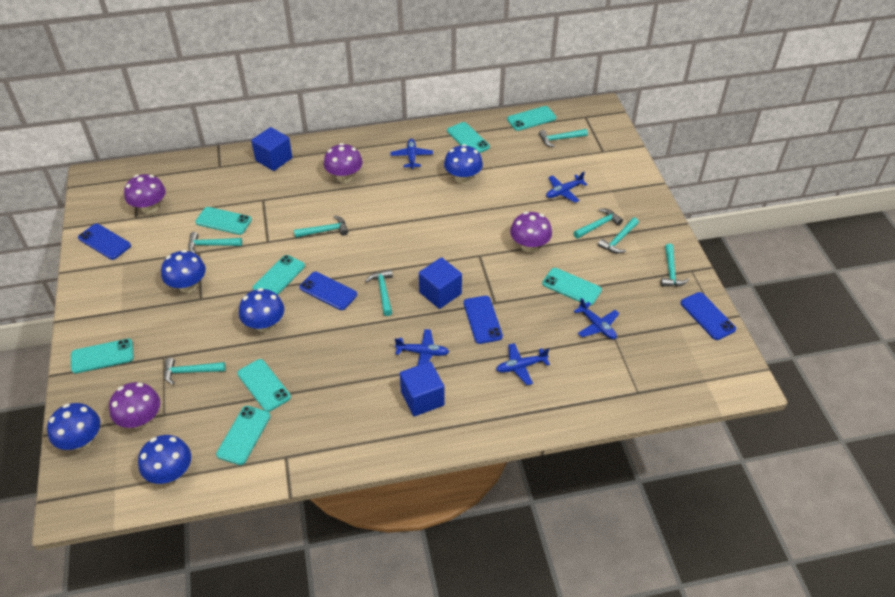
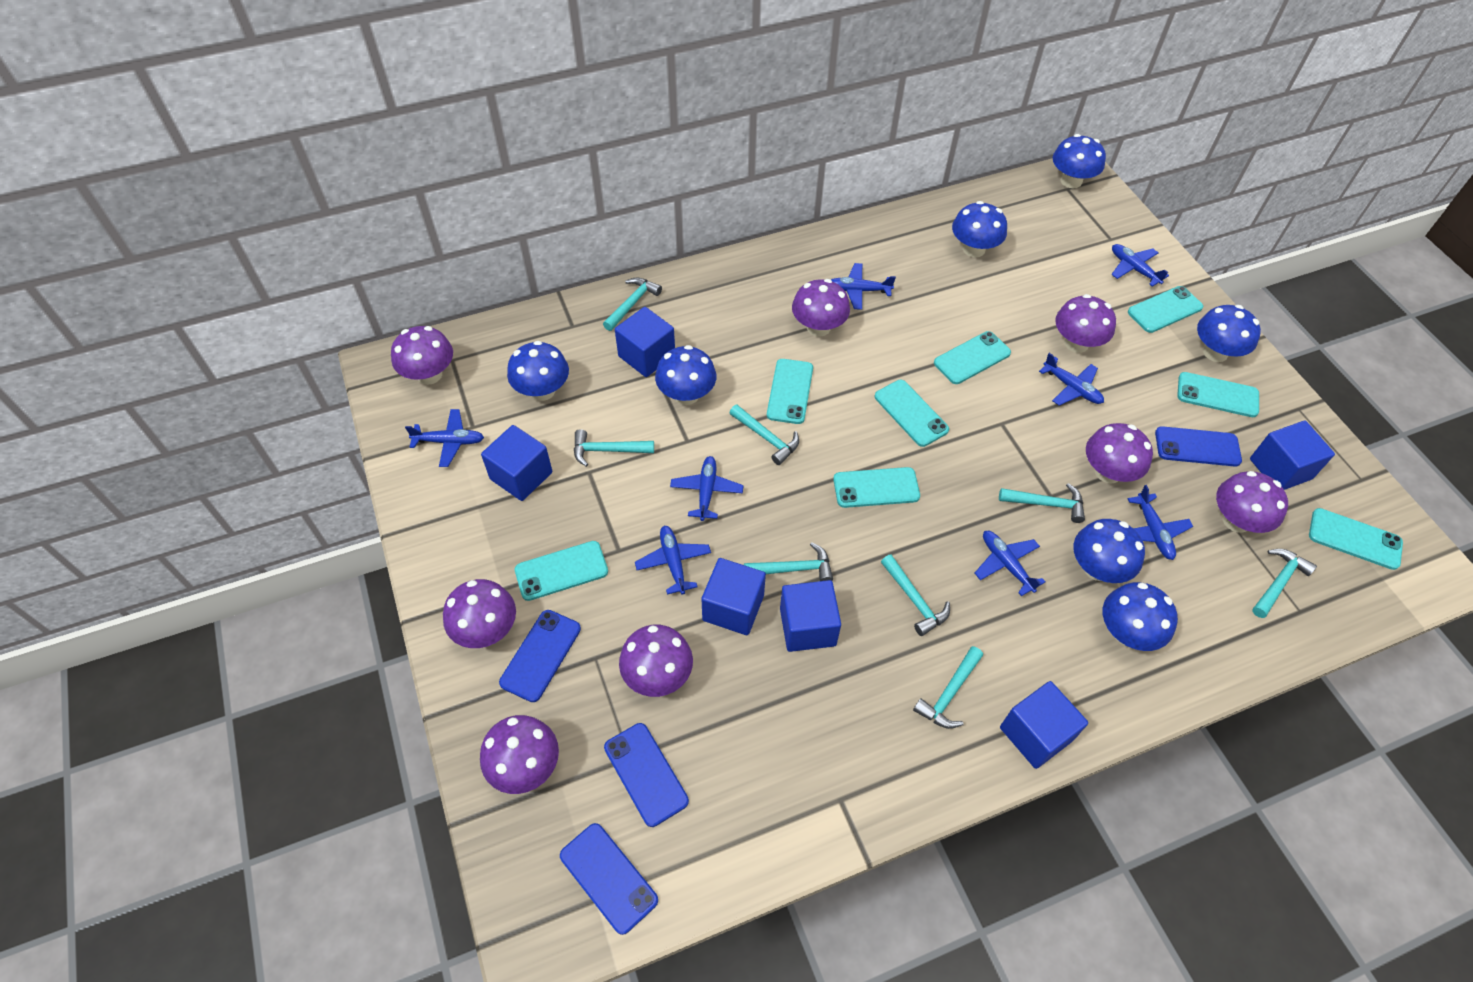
blue cube: [251,127,292,171] [400,361,444,416] [419,257,462,309] = 3 -> [481,425,552,501] [615,307,675,377] [701,558,766,635] [780,580,841,652] [1000,681,1088,769] [1250,421,1335,490] = 6
blue mushroom: [47,403,100,450] [138,435,191,484] [161,250,206,293] [239,288,284,332] [444,144,483,184] = 5 -> [507,341,569,401] [655,345,716,405] [952,201,1007,258] [1053,134,1106,188] [1074,519,1145,583] [1103,582,1178,651] [1197,305,1261,362] = 7
blue plane: [390,139,433,169] [395,329,449,366] [496,343,550,385] [546,172,587,203] [574,298,619,339] = 5 -> [405,409,484,467] [635,526,711,595] [670,456,744,521] [831,263,896,310] [975,531,1045,596] [1039,353,1104,406] [1111,244,1169,287] [1128,485,1193,560] = 8
purple mushroom: [109,382,160,429] [124,174,166,214] [324,143,363,183] [510,212,552,252] = 4 -> [391,326,453,385] [443,579,516,648] [480,715,559,794] [619,625,693,697] [792,279,850,337] [1055,294,1116,353] [1086,423,1153,483] [1216,471,1288,533] = 8

